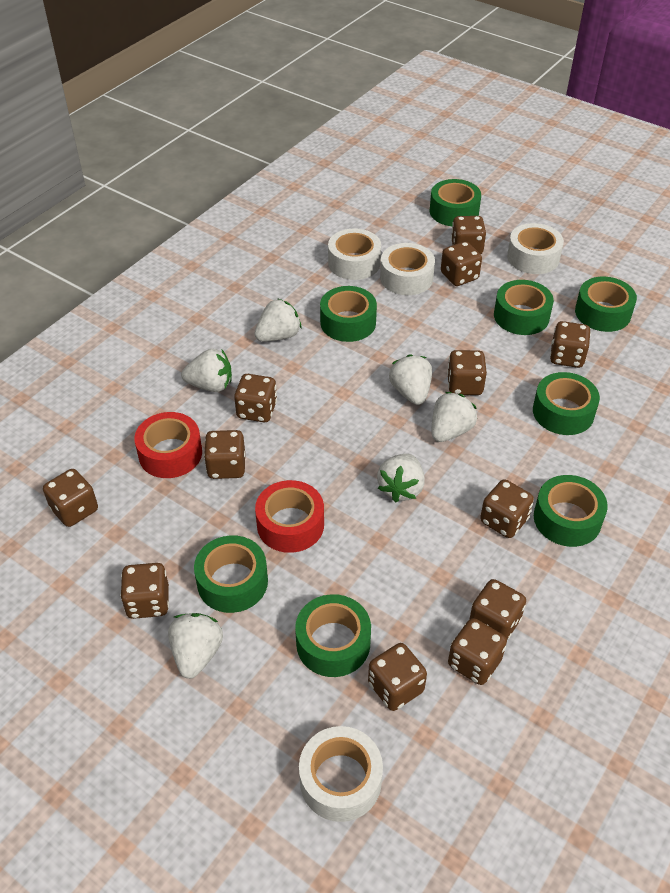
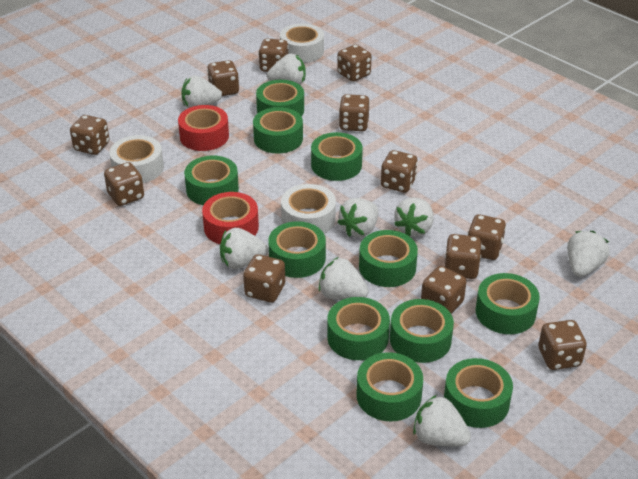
green tape: [194,535,268,613] [295,594,371,677] [320,286,377,342] [429,179,481,226] [494,280,554,335] [533,372,600,435] [534,475,608,547] [575,277,637,332] = 8 -> [184,155,239,205] [253,107,303,154] [256,80,304,116] [268,221,326,278] [311,132,363,181] [327,297,390,360] [356,352,423,421] [359,230,418,287] [390,299,454,363] [444,358,513,428] [475,273,540,334] = 11
white strawberry: [168,613,223,679] [181,349,232,392] [254,298,302,342] [377,454,425,503] [389,354,432,405] [432,392,477,442] = 6 -> [181,75,222,108] [220,228,268,269] [267,53,306,85] [318,257,369,300] [338,198,378,237] [394,197,434,237] [413,395,471,446] [567,231,609,277] = 8
white tape: [299,726,383,822] [328,228,381,280] [380,243,435,295] [507,223,564,274] = 4 -> [109,135,164,183] [280,24,324,63] [281,184,336,234] = 3

